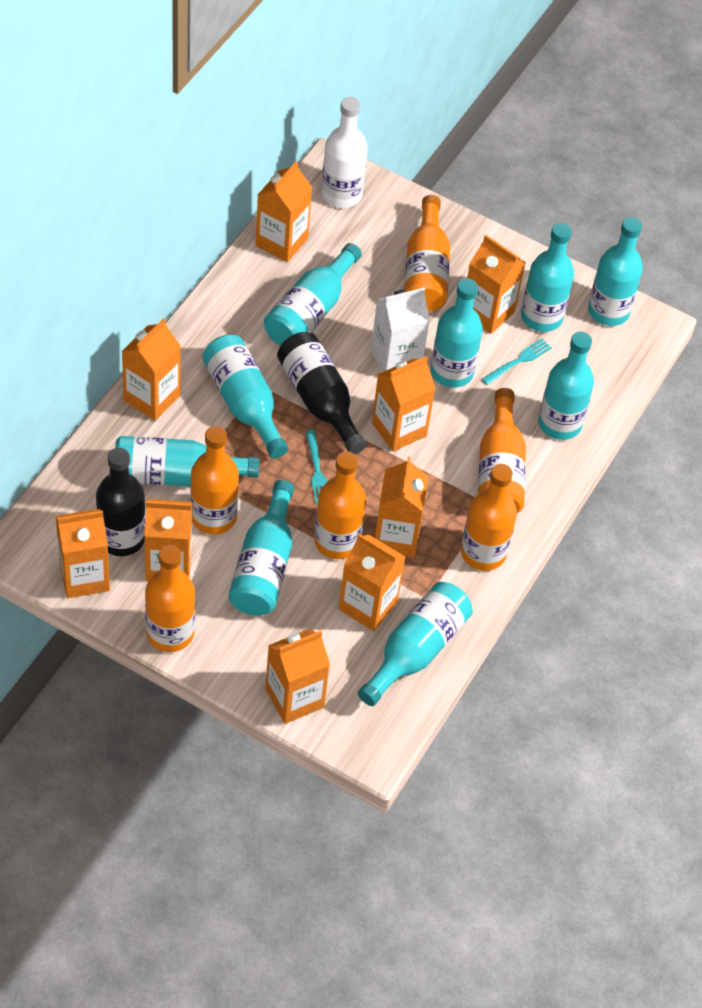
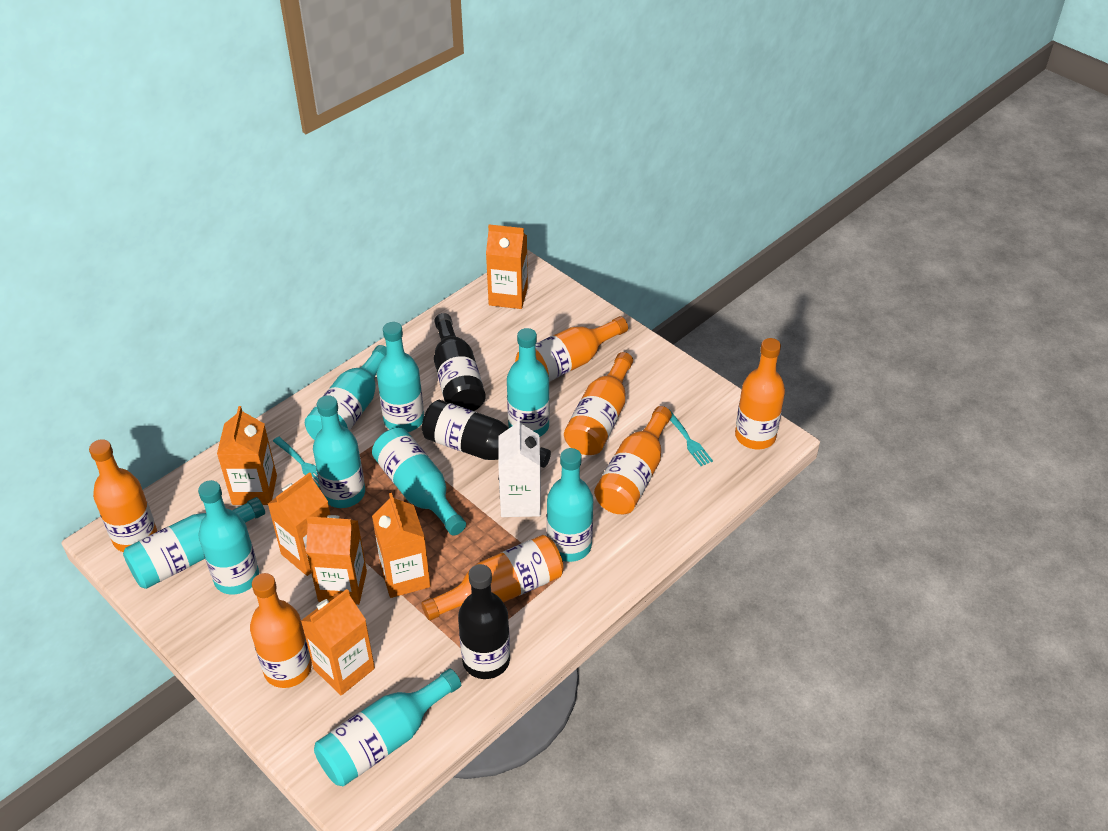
black bottle: [96,447,146,556] [277,332,366,454] = 2 -> [422,400,551,468] [434,313,486,411] [458,564,510,679] = 3
orange bottle: [145,545,195,652] [190,426,239,535] [314,451,366,559] [404,195,450,312] [461,464,517,571] [478,388,526,513] = 6 -> [89,439,157,552] [250,573,312,688] [421,535,564,621] [515,316,628,382] [564,352,633,455] [594,406,672,514] [735,338,785,449] = 7
orange carton: [56,509,110,598] [121,319,181,421] [144,499,193,582] [256,161,312,262] [265,628,330,724] [339,533,405,631] [372,356,435,451] [375,457,428,557] [467,235,526,334] = 9 -> [217,406,277,505] [268,472,330,576] [301,589,375,696] [306,515,367,605] [372,493,430,598] [486,224,528,309] = 6
white bottle: [321,97,368,208] = 1 -> none = 0

